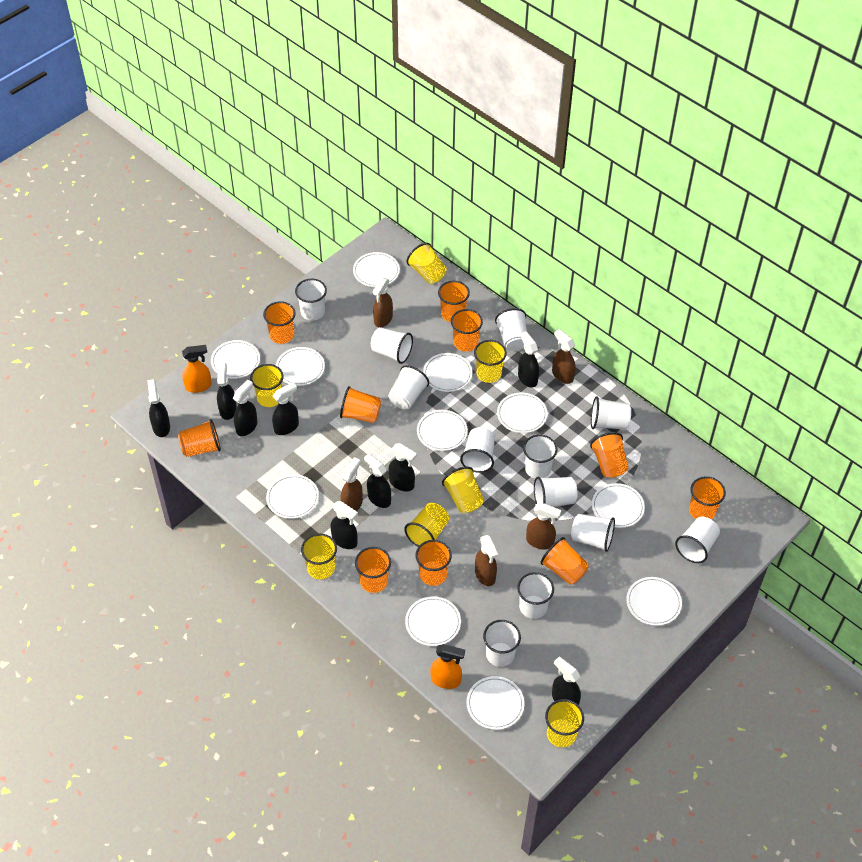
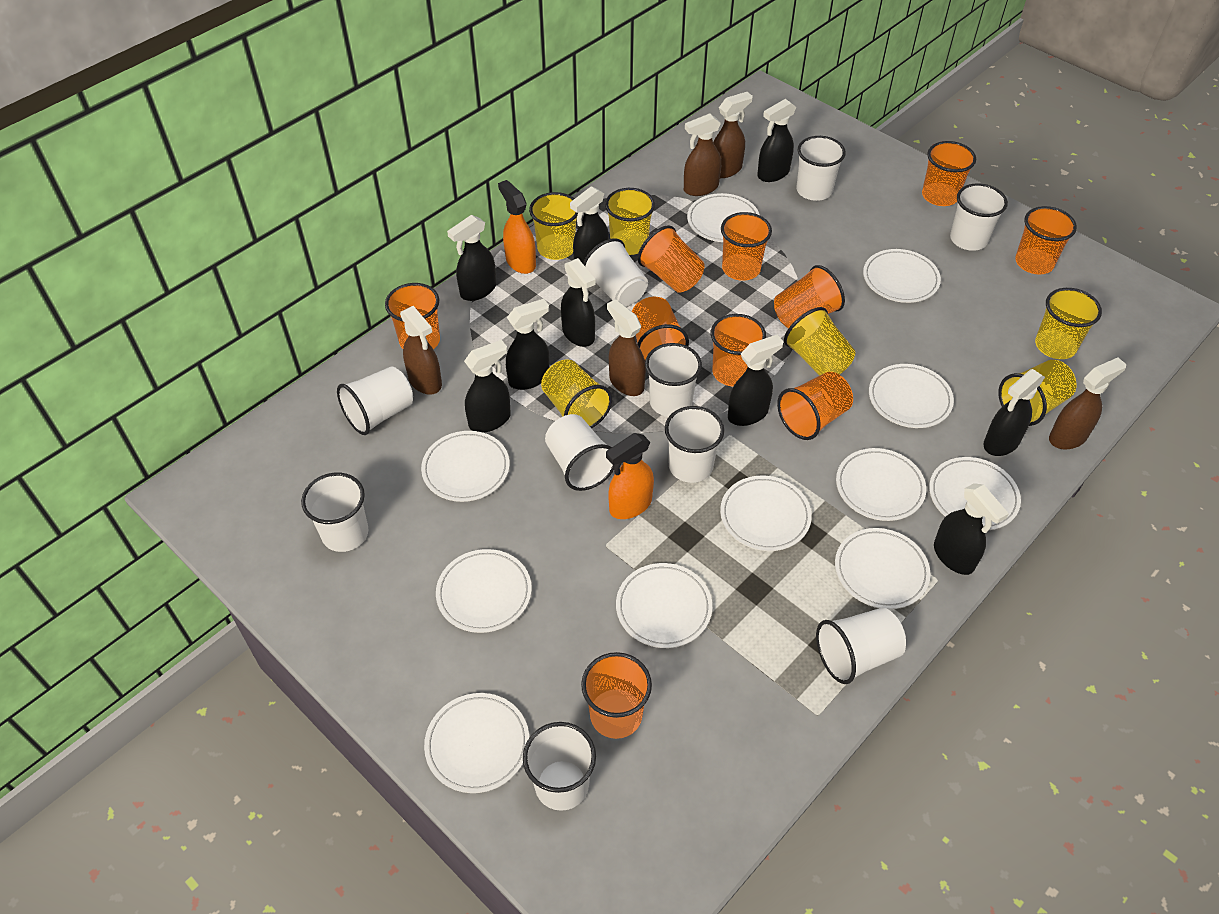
white cup: [295,279,327,321] [371,327,413,364] [388,365,429,409] [460,427,495,473] [483,620,521,667] [495,308,527,351] [517,572,554,619] [523,435,558,478] [534,477,577,507] [571,514,615,552] [591,396,631,430] [675,517,720,563] = 12 -> [301,473,368,552] [337,366,413,435] [523,722,596,811] [545,414,614,491] [583,238,648,306] [645,343,702,417] [665,406,724,483] [796,136,846,201] [816,608,906,684] [950,183,1008,251] = 10
yellow cup: [250,364,284,407] [301,533,337,579] [404,503,449,547] [407,243,447,284] [442,467,484,513] [474,340,507,383] [545,699,584,748] = 7 -> [529,192,578,260] [541,359,612,428] [605,188,655,255] [784,307,856,376] [998,360,1076,426] [1035,288,1102,359] = 6

